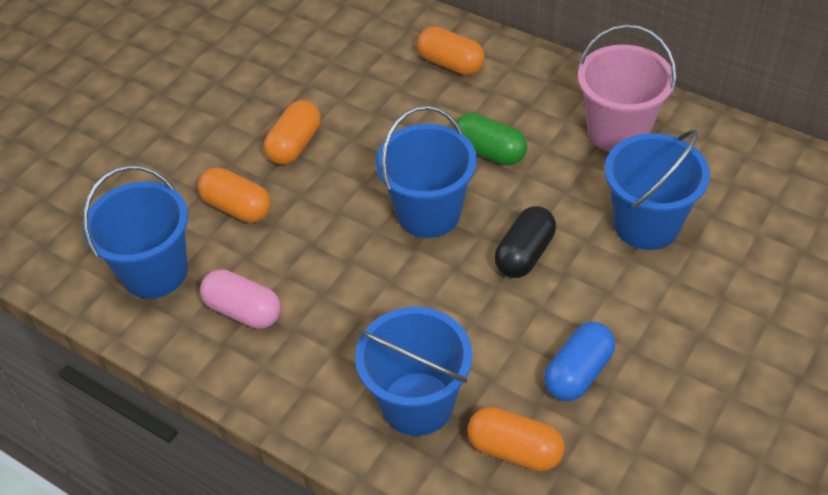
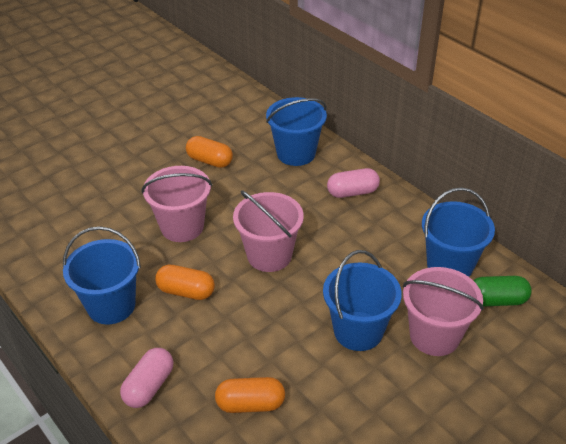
black capsule: [494,206,556,278] = 1 -> none = 0
blue capsule: [544,322,615,401] = 1 -> none = 0
orange capsule: [198,168,271,223] [264,100,321,165] [417,26,485,75] [467,407,565,471] = 4 -> [155,265,215,300] [186,136,233,168] [215,377,285,413] = 3
pink bucket: [578,24,676,152] = 1 -> [142,166,212,242] [233,190,304,272] [403,267,484,356] = 3
pink capsule: [200,269,281,329] = 1 -> [120,348,173,408] [327,168,380,198] = 2

